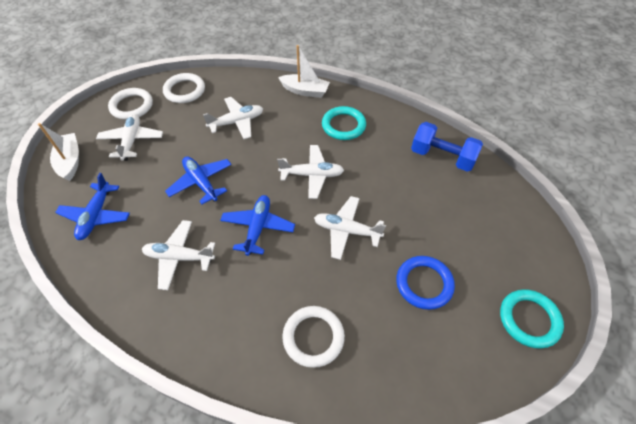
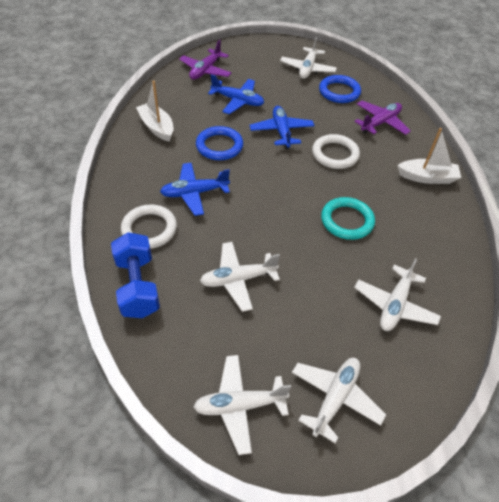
blue ring: [396,256,455,310] = 1 -> [196,126,243,160] [319,75,361,103] = 2
purple plane: none = 0 -> [179,40,232,80] [354,101,411,135] = 2
turquoise ring: [322,106,366,140] [500,289,564,349] = 2 -> [321,197,375,240] = 1
white ring: [108,88,153,120] [163,73,205,103] [282,306,345,368] = 3 -> [121,204,177,249] [312,134,360,169] = 2

